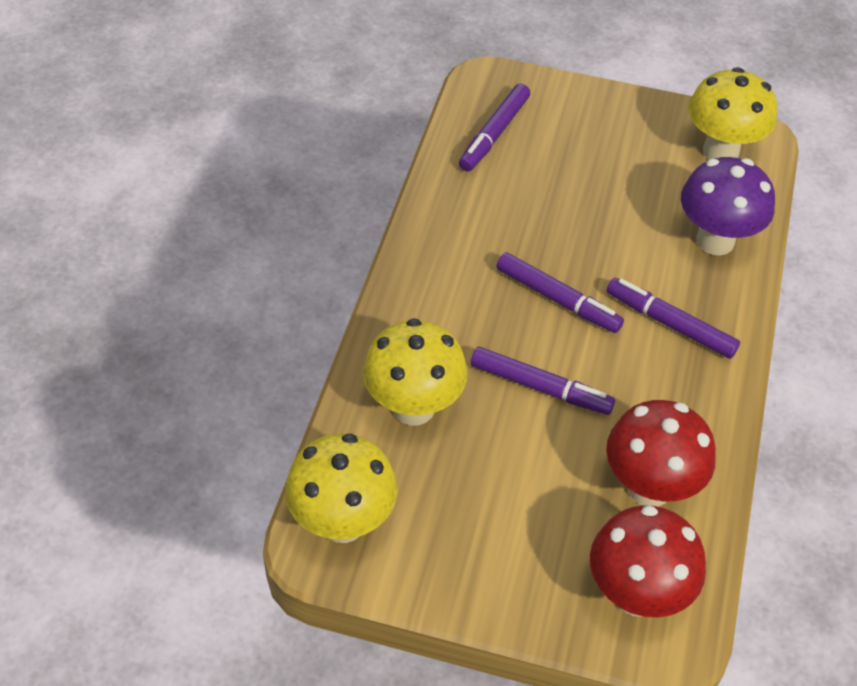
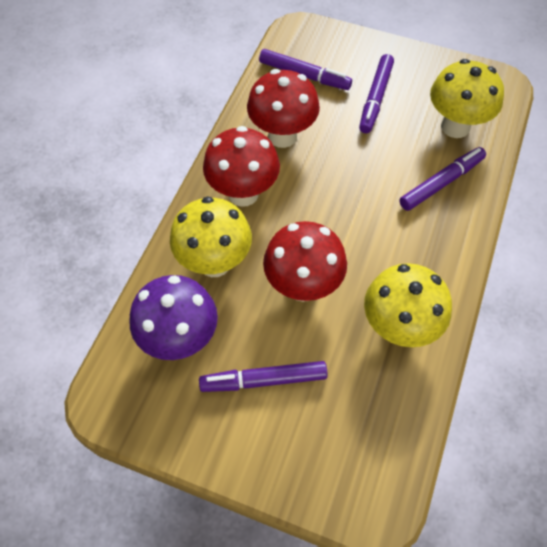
red mushroom: [590,505,706,617] [606,400,716,507] = 2 -> [203,126,280,207] [247,69,320,148] [263,221,347,302] = 3

